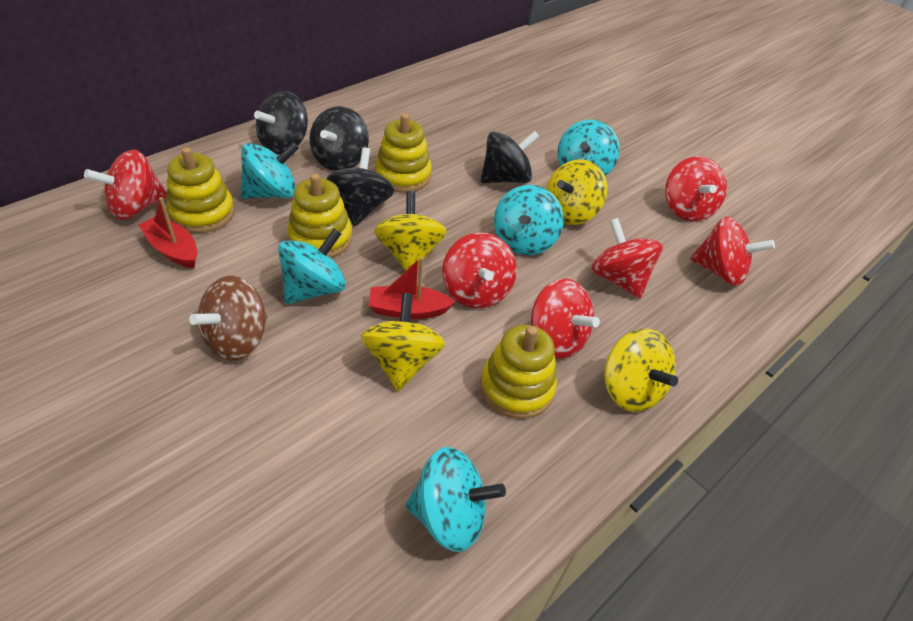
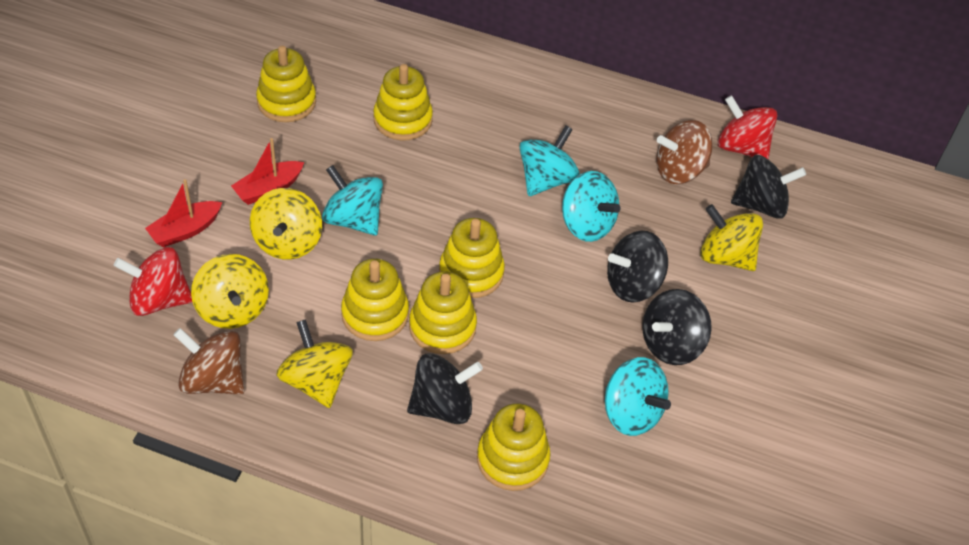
brown spinning top: [189,276,267,360] = 1 -> [173,328,244,395] [656,120,713,184] = 2
red spinning top: [84,150,167,220] [442,232,517,308] [531,279,600,359] [591,218,663,299] [665,156,727,221] [690,217,775,286] = 6 -> [114,247,192,316] [718,95,778,160] = 2
turquoise spinning top: [240,142,299,199] [278,229,346,304] [406,447,506,552] [494,185,564,255] [557,120,620,176] = 5 -> [322,165,383,236] [519,125,580,196] [562,171,621,242] [605,357,671,436] = 4
yellow stacking toy: [167,147,234,233] [287,173,352,258] [375,113,432,193] [480,325,557,419] = 4 -> [256,46,316,122] [341,259,409,341] [373,64,433,141] [409,271,477,354] [439,218,505,298] [477,403,551,491] = 6

